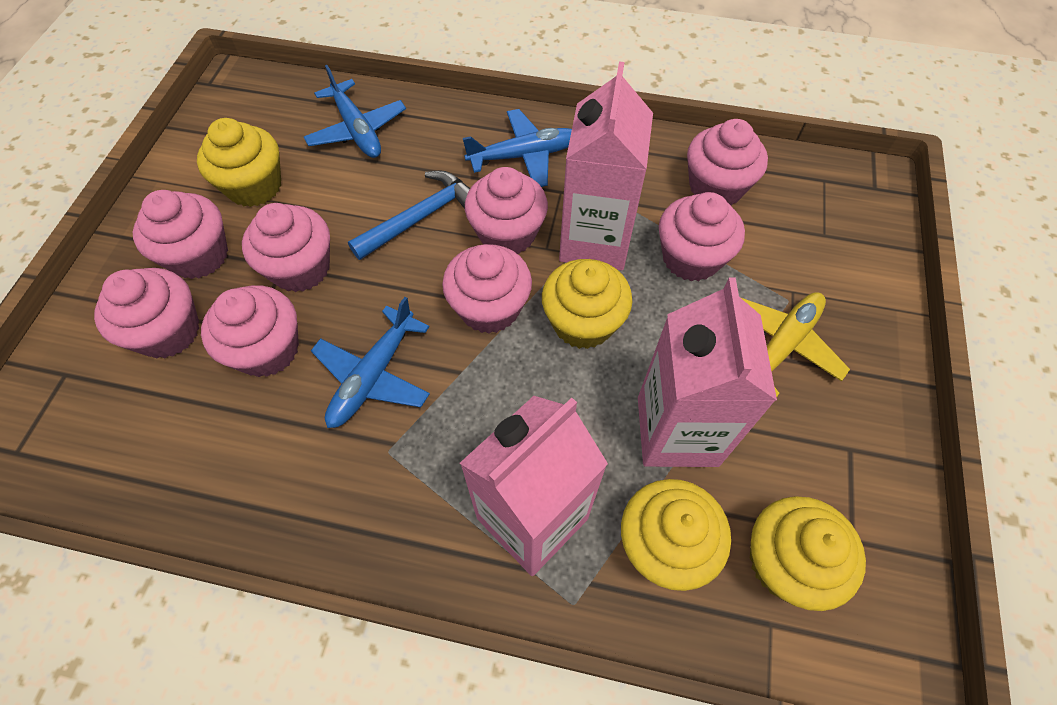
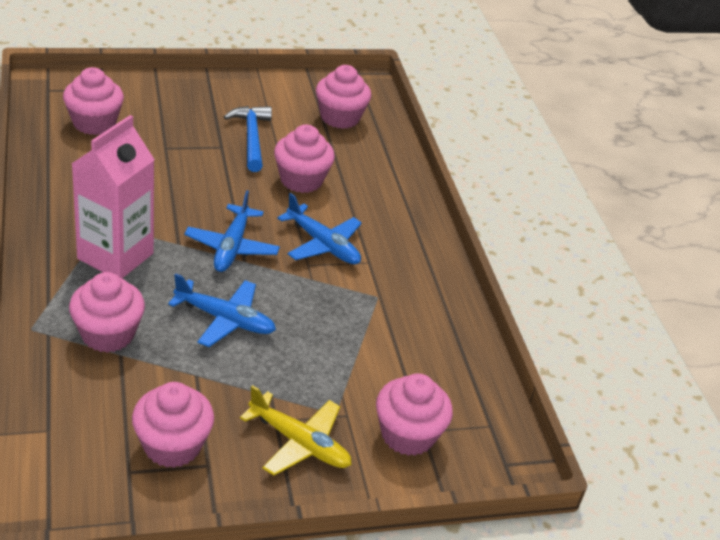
pink carton: [460,396,608,576] [559,62,653,271] [638,277,777,467] = 3 -> [72,115,155,278] = 1
pink cupcake: [94,268,199,358] [133,190,228,279] [201,285,299,377] [242,203,330,292] [442,244,532,334] [465,167,548,254] [659,192,745,281] [687,119,768,205] = 8 -> [63,67,124,135] [69,272,145,353] [132,382,214,468] [274,124,335,193] [316,65,371,129] [376,373,453,456] = 6
yellow cupcake: [197,118,281,207] [542,259,633,349] [621,479,731,591] [750,497,866,611] = 4 -> none = 0

